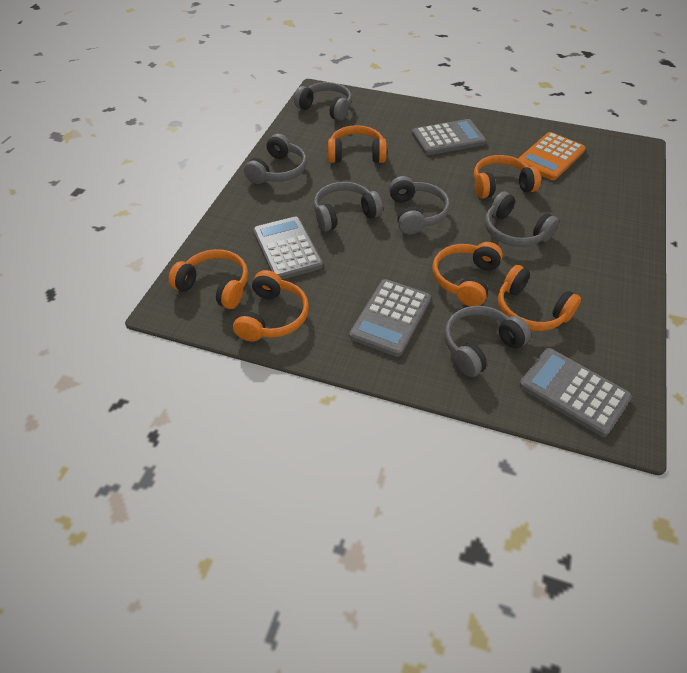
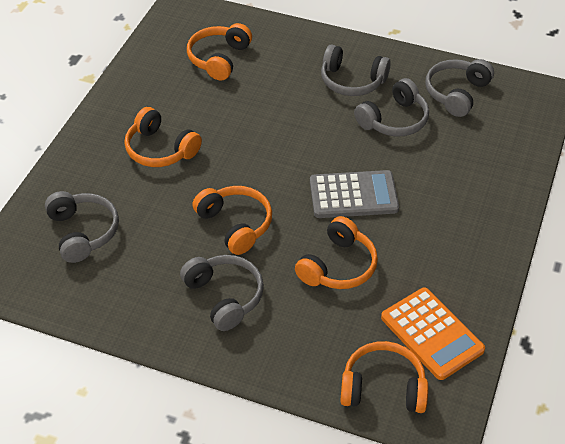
grey calculator: [253,216,323,280] [349,279,431,357] [412,119,486,155] [519,348,632,437] = 4 -> [310,170,399,218] = 1
grey headphones: [244,134,307,184] [294,82,352,121] [314,182,383,232] [389,176,450,234] [444,306,531,377] [485,192,559,247] = 6 -> [45,191,119,263] [180,255,264,331] [321,45,391,96] [354,78,429,136] [425,59,494,117] = 5
orange headphones: [168,249,248,309] [233,270,309,342] [328,125,387,163] [432,242,503,306] [474,155,541,199] [498,265,581,331] = 6 -> [124,107,202,167] [187,23,252,81] [193,186,272,255] [295,216,378,289] [340,341,428,413] = 5

